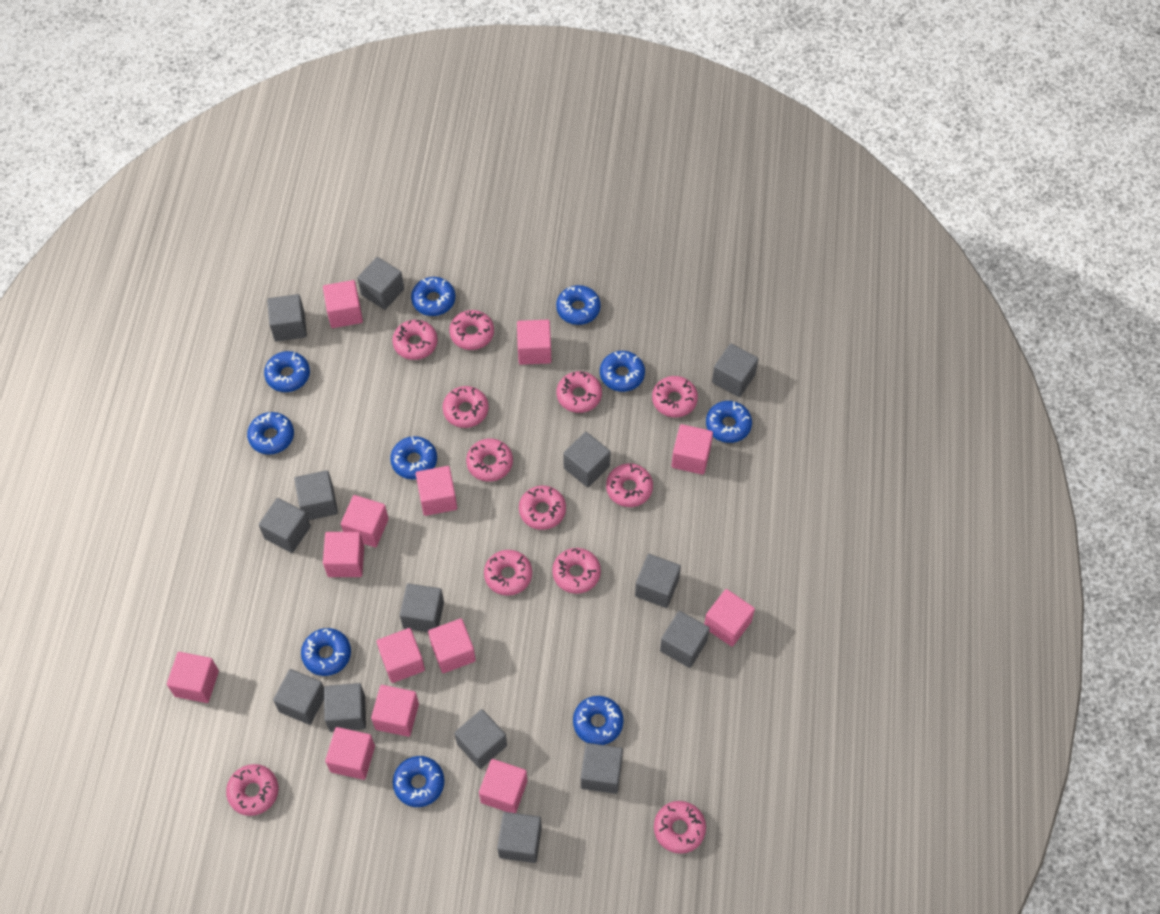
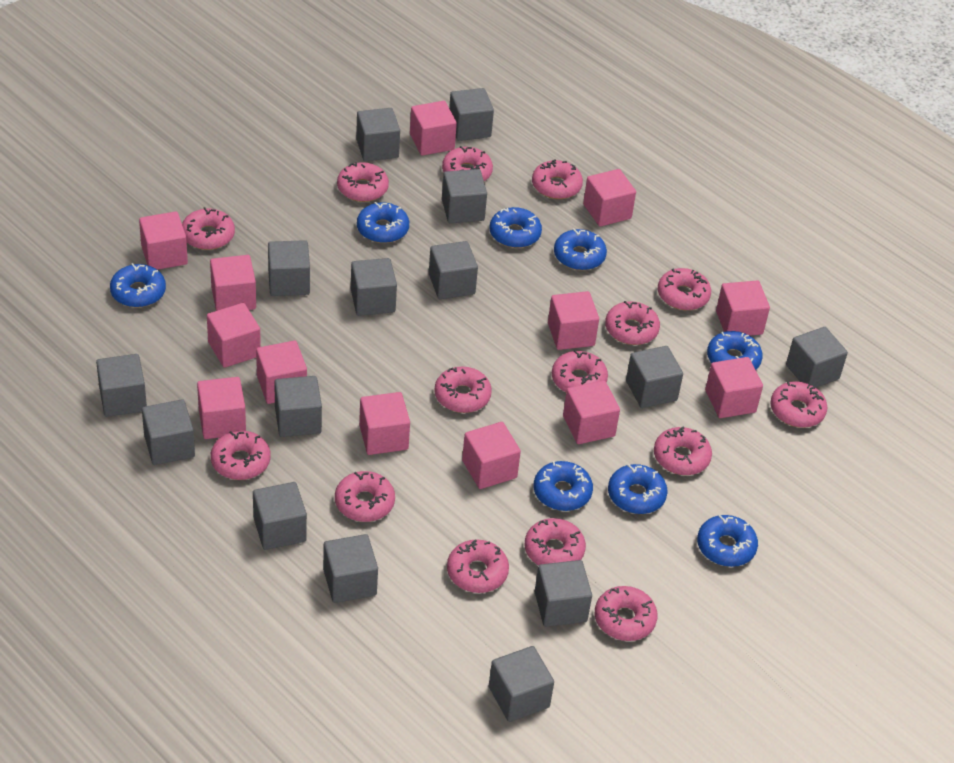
blue donut: [247,412,294,455] [264,351,310,392] [301,628,351,676] [390,436,437,479] [393,756,444,807] [411,277,455,316] [556,285,601,325] [573,696,624,745] [600,351,645,392] [706,401,752,443] = 10 -> [110,263,166,308] [357,202,409,243] [490,207,542,248] [534,461,593,511] [554,228,607,271] [608,464,668,514] [697,515,758,567] [707,331,763,370] = 8
grey cube: [259,498,311,553] [267,294,307,342] [273,669,324,725] [294,470,338,520] [324,683,366,732] [357,257,404,310] [400,584,444,632] [454,709,507,769] [497,812,542,863] [563,432,610,487] [581,743,623,794] [635,554,681,608] [660,611,710,668] [712,344,758,397] = 14 -> [96,354,147,417] [142,399,195,465] [253,482,307,550] [268,240,310,296] [274,376,322,437] [323,534,378,603] [351,258,397,316] [356,108,400,161] [429,241,478,299] [442,169,487,223] [449,88,494,141] [489,646,554,722] [535,560,592,627] [626,346,683,408] [786,327,848,388] = 15
pink donut: [226,764,279,816] [392,320,438,360] [443,386,489,428] [449,310,494,350] [466,439,513,482] [484,550,532,596] [519,486,566,530] [552,548,601,594] [557,371,602,413] [606,463,653,507] [652,376,698,417] [654,801,706,854] = 12 -> [182,207,235,250] [211,431,271,480] [335,471,395,522] [337,162,389,202] [434,367,492,413] [442,146,493,181] [447,539,509,593] [525,518,586,566] [532,159,583,199] [552,350,608,392] [595,586,658,641] [605,301,660,345] [654,427,712,475] [658,268,711,310] [770,381,827,428] = 15

